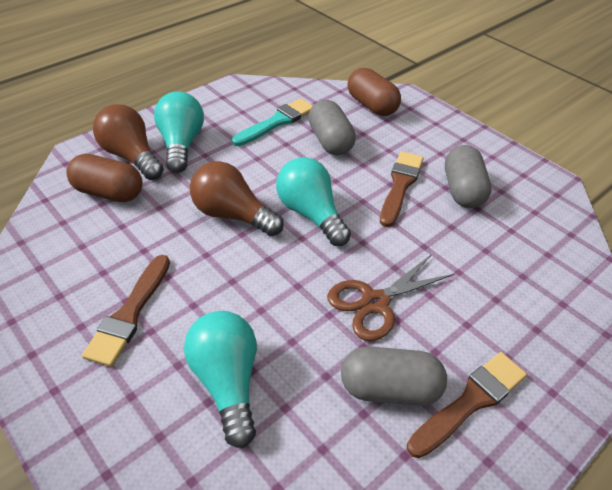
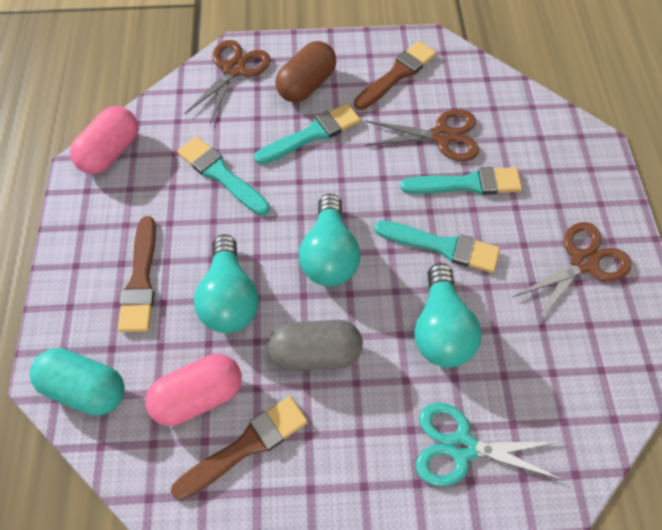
brown capsule: [66,154,143,202] [347,68,401,116] = 2 -> [275,41,336,103] = 1
brown light bulb: [93,104,164,180] [190,161,284,236] = 2 -> none = 0
brown scissors: [327,254,455,341] = 1 -> [184,40,271,124] [365,109,479,161] [513,222,632,323] = 3
grey capsule: [308,100,356,155] [341,346,447,406] [445,145,492,208] = 3 -> [268,320,363,371] = 1
pink capsule: none = 0 -> [70,106,139,174] [145,354,242,426] = 2
turquoise brush: [232,98,313,146] = 1 -> [177,136,270,216] [254,103,360,165] [374,220,500,273] [400,167,522,195] = 4
turquoise capsule: none = 0 -> [30,348,124,416] = 1
turquoise scissors: none = 0 -> [416,403,565,486] = 1

